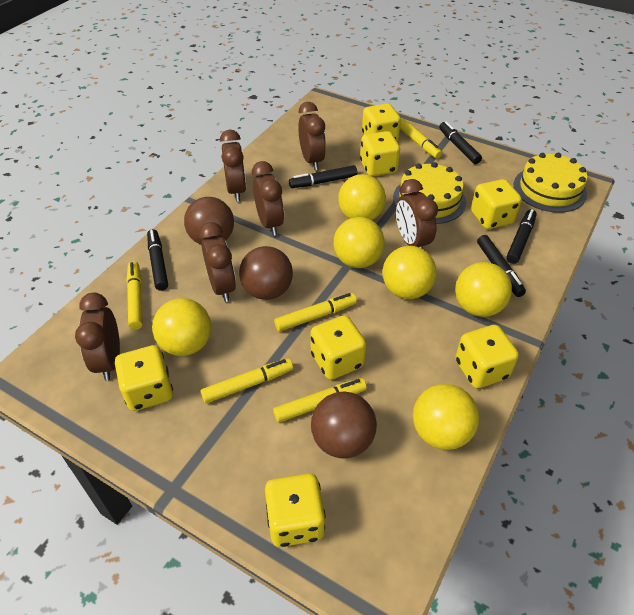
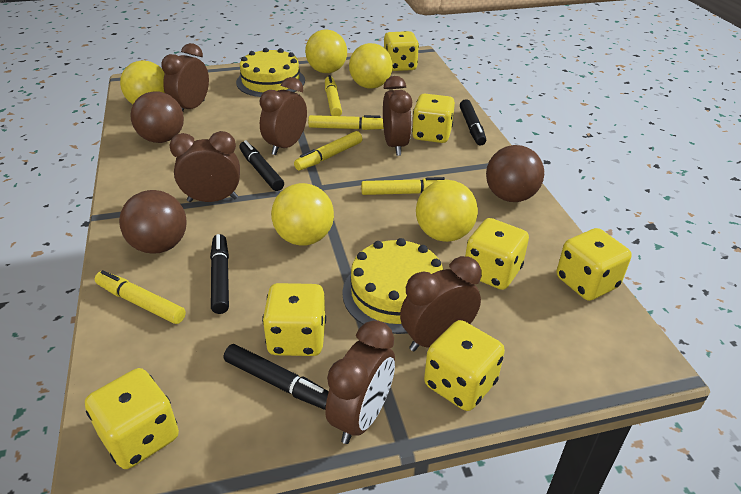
black marker: [147,229,168,291] [289,165,357,188] [439,121,482,164] [477,235,526,297] [506,209,537,264] = 5 -> [210,234,229,314] [224,344,329,410] [239,140,284,191] [460,99,486,146] = 4
yellow ball: [152,298,211,356] [334,217,385,268] [338,174,386,220] [383,246,437,299] [413,384,479,450] [455,262,512,317] = 6 -> [120,60,165,104] [271,183,334,246] [305,30,347,73] [349,43,393,89] [416,180,478,242] = 5

